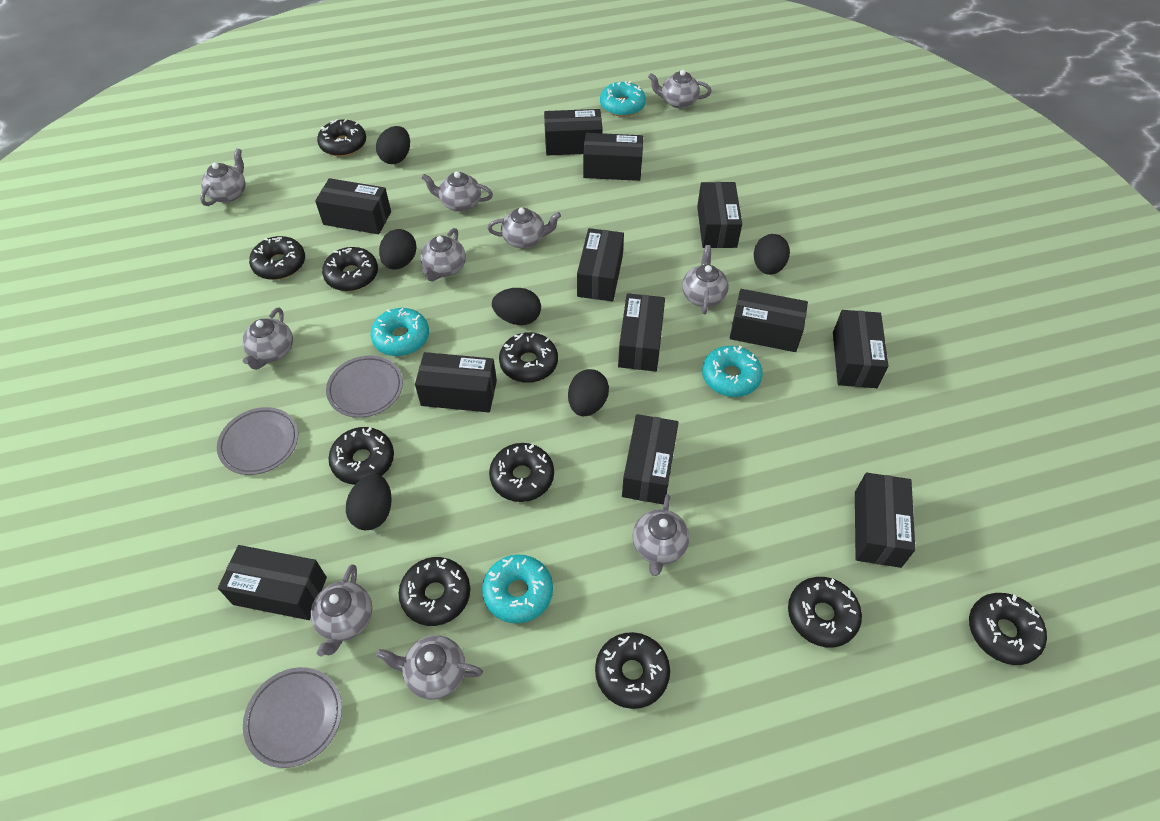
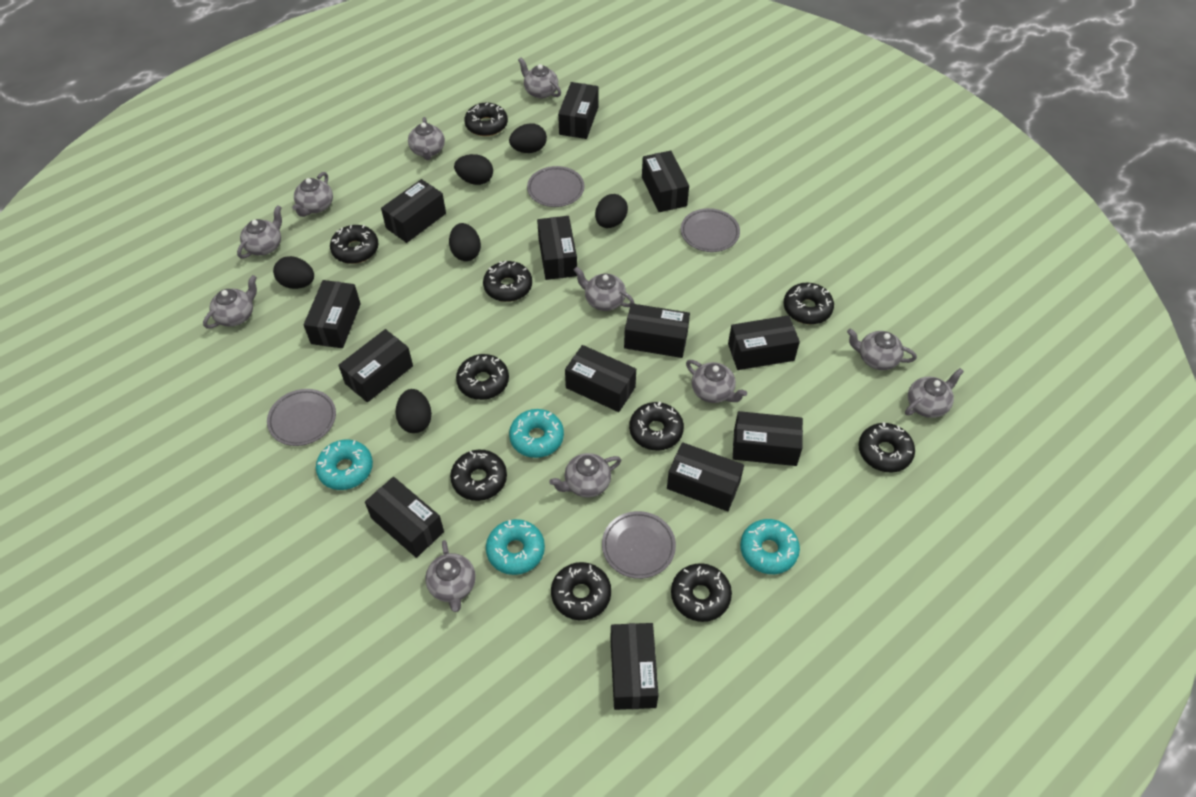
black box: [218,545,327,620] [315,178,391,234] [415,352,497,412] [544,109,603,156] [577,228,624,301] [583,133,643,181] [618,293,665,371] [622,414,679,505] [697,182,742,248] [730,289,808,352] [833,310,889,388] [855,473,915,568] = 12 -> [304,280,361,348] [338,329,413,402] [365,477,444,558] [381,179,446,243] [537,216,577,280] [558,82,599,139] [565,345,636,412] [610,623,659,710] [624,303,690,358] [642,151,689,212] [667,442,744,511] [728,315,800,370] [733,411,803,466] = 13
grey plate: [217,407,298,475] [243,667,342,768] [326,356,403,418] = 3 -> [267,389,336,446] [527,166,584,207] [602,511,676,579] [681,208,740,252] = 4
grey teapot: [200,148,245,206] [242,308,293,370] [311,564,372,657] [376,636,483,700] [420,228,466,281] [421,171,493,212] [488,208,561,248] [633,494,689,576] [648,70,711,108] [682,245,729,314] = 10 -> [203,275,257,329] [237,205,282,259] [292,172,333,217] [408,117,445,160] [425,540,476,612] [518,57,561,98] [549,453,621,498] [574,267,634,311] [686,360,747,403] [847,329,917,370] [905,368,964,418] = 11

